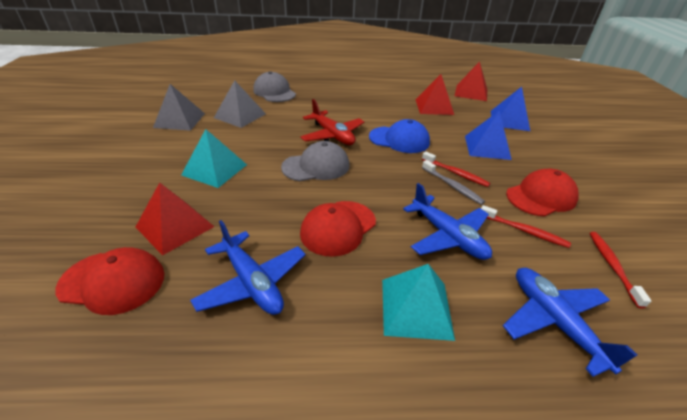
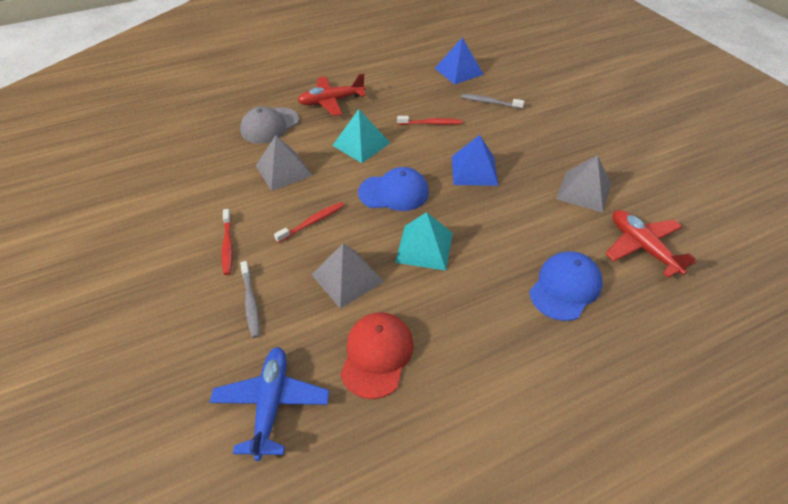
blue cap: [369,119,430,153] = 1 -> [358,167,429,211] [529,252,603,321] = 2
blue plane: [190,220,306,315] [403,183,492,260] [503,268,637,377] = 3 -> [210,347,329,461] = 1
grey cap: [253,71,296,102] [281,141,350,181] = 2 -> [240,107,299,144] = 1
grey pyramid: [153,84,205,131] [214,80,266,128] = 2 -> [256,135,312,191] [311,244,384,309] [556,155,611,213] = 3
grey toothbrush: [422,160,485,205] = 1 -> [240,261,260,338] [461,94,525,109] = 2
red cap: [55,247,165,315] [300,201,376,257] [506,169,579,217] = 3 -> [340,312,414,399] = 1
red plane: [300,99,364,145] = 1 -> [297,73,366,116] [605,210,696,278] = 2
red pyramid: [136,183,214,256] [415,74,454,115] [455,61,487,101] = 3 -> none = 0

